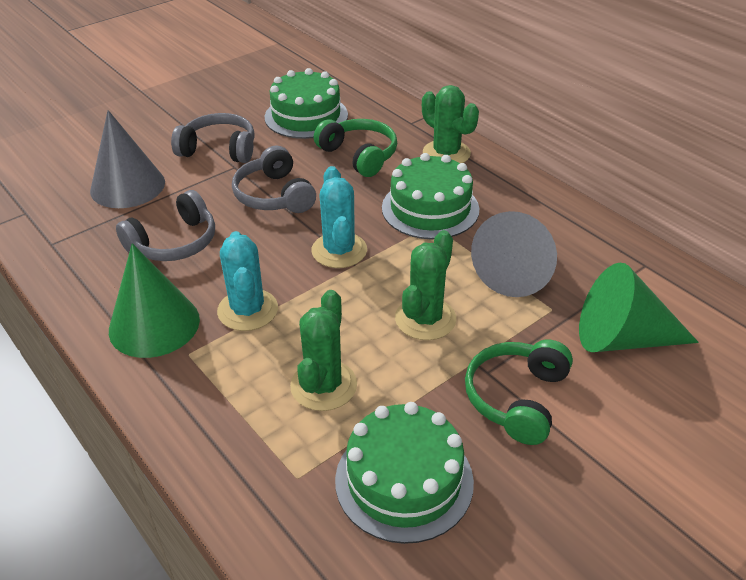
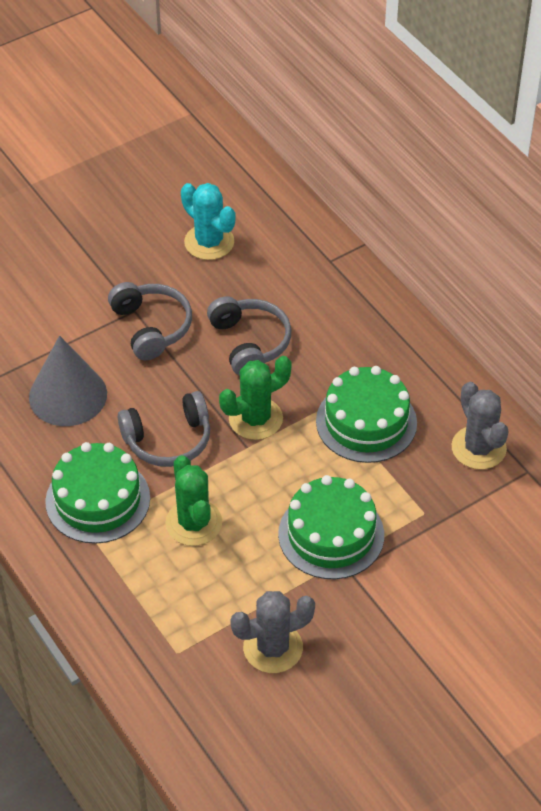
green cactus: [290,290,357,411] [395,230,456,340] [422,85,479,163] = 3 -> [165,455,222,546] [219,356,292,440] = 2
green cone: [109,243,200,358] [579,263,699,352] = 2 -> none = 0
green headphones: [314,119,397,177] [465,339,573,445] = 2 -> none = 0
grey cactus: none = 0 -> [230,591,315,673] [452,382,509,469] = 2
grey cone: [90,110,165,208] [471,211,557,297] = 2 -> [29,335,107,426] = 1
turquoise cactus: [217,231,278,331] [312,166,367,268] = 2 -> [181,183,236,260] = 1

